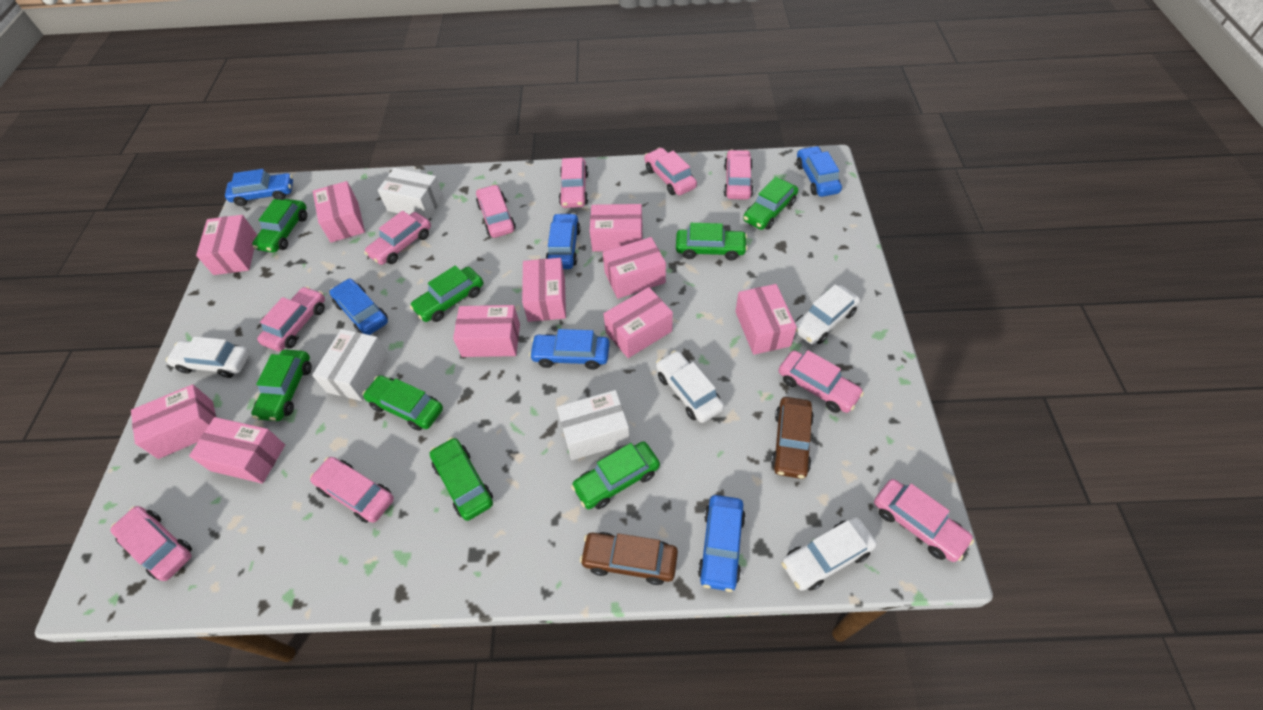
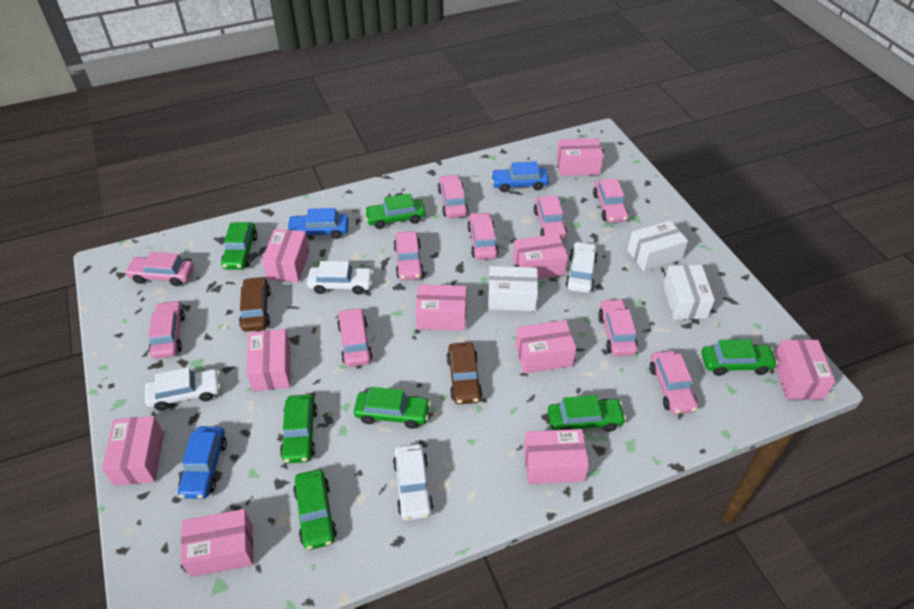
blue car: [225,169,293,206] [329,278,388,335] [529,329,610,370] [546,213,581,269] [698,495,746,592] [796,146,842,197] = 6 -> [178,426,227,499] [286,208,349,239] [491,161,549,192] = 3
green car: [251,350,312,421] [252,199,307,253] [363,375,443,431] [410,265,483,322] [430,437,493,521] [571,441,660,509] [676,223,748,261] [743,177,798,230] = 8 -> [221,222,257,270] [280,394,318,463] [293,469,337,550] [354,387,431,429] [364,194,426,229] [548,395,626,432] [702,339,778,376] = 7

